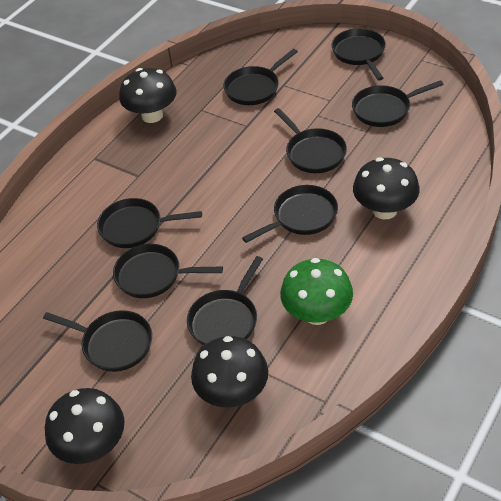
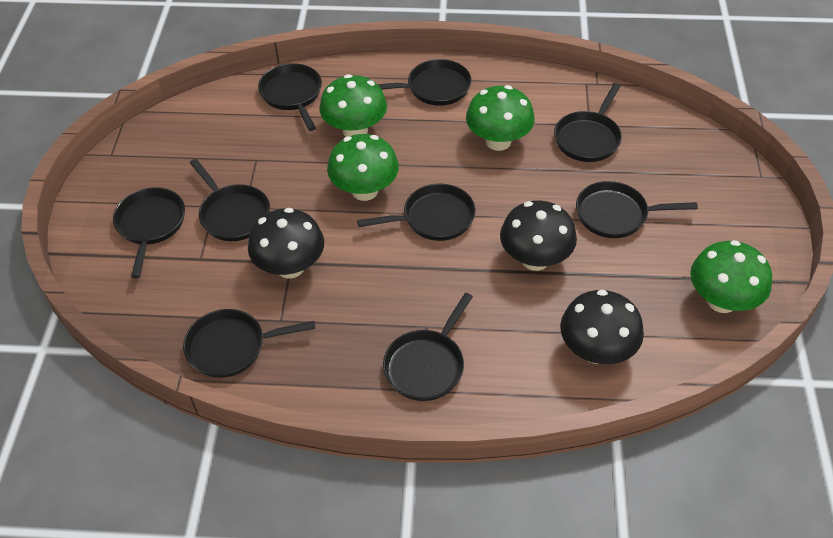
black mushroom: [45,388,124,464] [119,68,177,123] [191,336,268,407] [353,157,420,219] = 4 -> [248,208,324,279] [500,200,577,271] [560,290,644,364] = 3
green mushroom: [280,258,353,325] = 1 -> [320,74,387,137] [327,134,399,201] [466,85,535,151] [690,240,772,313] = 4

